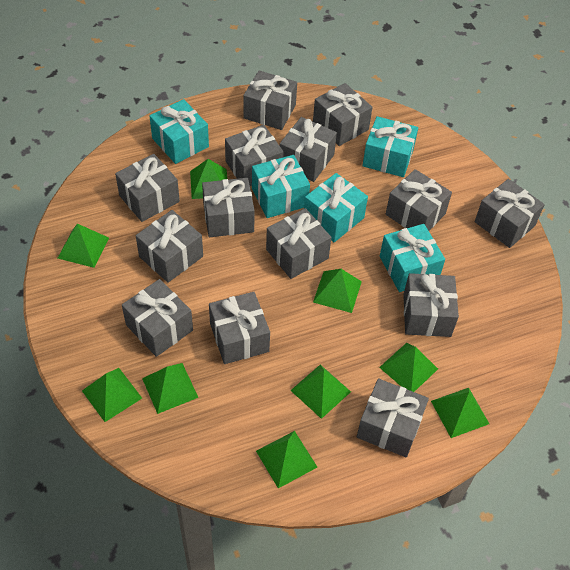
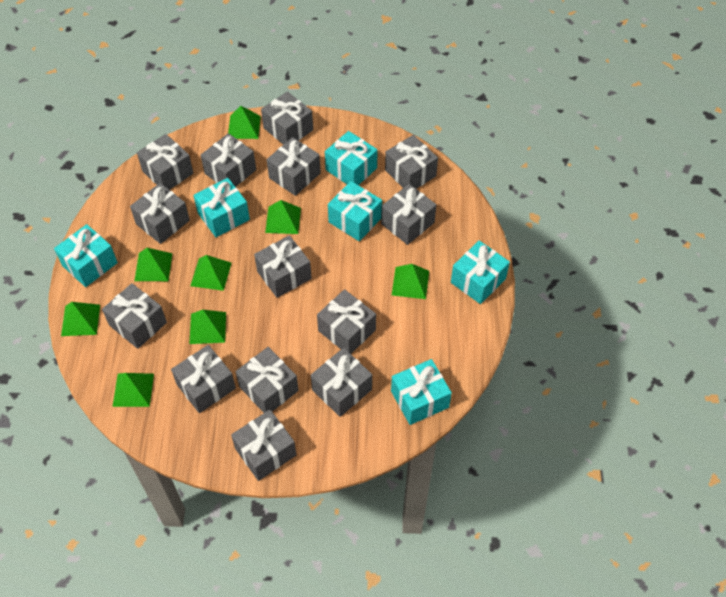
green pyramid: [58,224,109,268] [82,368,142,422] [142,363,199,414] [190,159,227,199] [256,431,317,488] [290,365,351,419] [313,269,362,313] [379,343,438,392] [431,388,489,438] = 9 -> [61,302,100,336] [113,373,154,407] [134,248,172,281] [189,310,226,344] [190,255,232,291] [228,106,261,139] [265,200,301,234] [392,264,429,299] = 8
turquoise gift: [150,99,209,164] [252,155,310,218] [304,173,368,242] [362,116,418,177] [380,224,445,292] = 5 -> [54,224,118,287] [193,178,250,237] [325,131,378,185] [328,181,382,241] [391,359,452,425] [451,241,510,304] = 6

